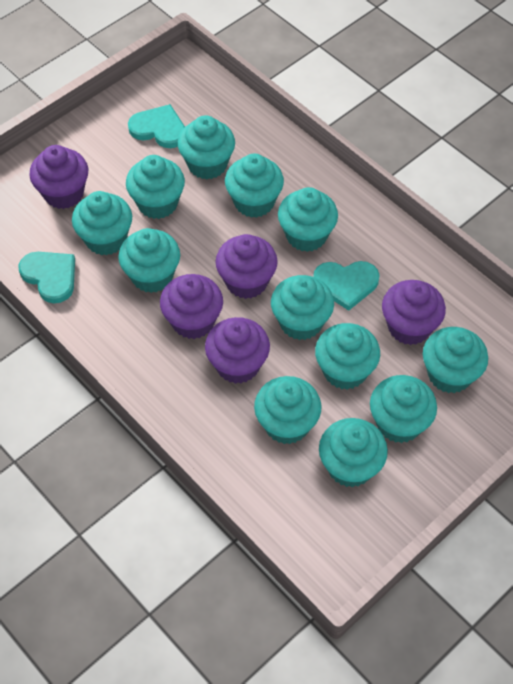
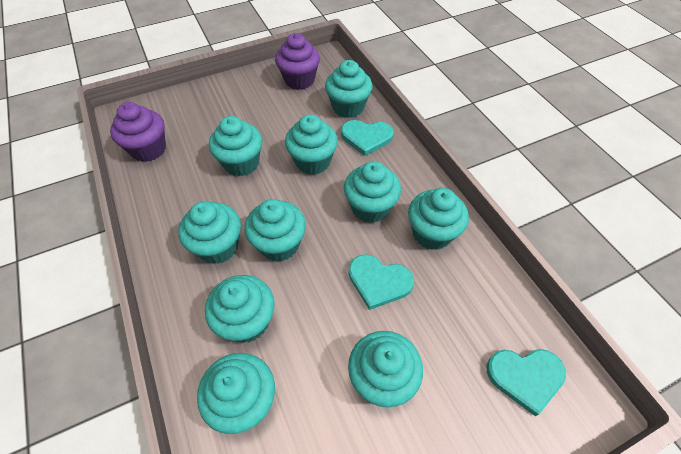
purple cupcake: [29,145,88,209] [160,274,223,339] [205,317,270,384] [216,234,278,299] [382,280,446,345] = 5 -> [110,102,166,162] [275,33,320,90] = 2
turquoise cupcake: [72,191,132,256] [118,228,180,293] [126,155,185,219] [178,115,235,179] [225,153,284,218] [254,376,322,444] [271,275,334,340] [278,187,338,252] [315,323,380,390] [319,418,388,488] [370,375,437,443] [423,327,488,393] = 12 -> [179,201,241,264] [197,353,275,434] [205,275,275,343] [209,116,262,176] [245,199,306,262] [285,115,338,175] [325,60,373,118] [344,161,401,223] [348,331,423,407] [408,188,469,250] = 10

